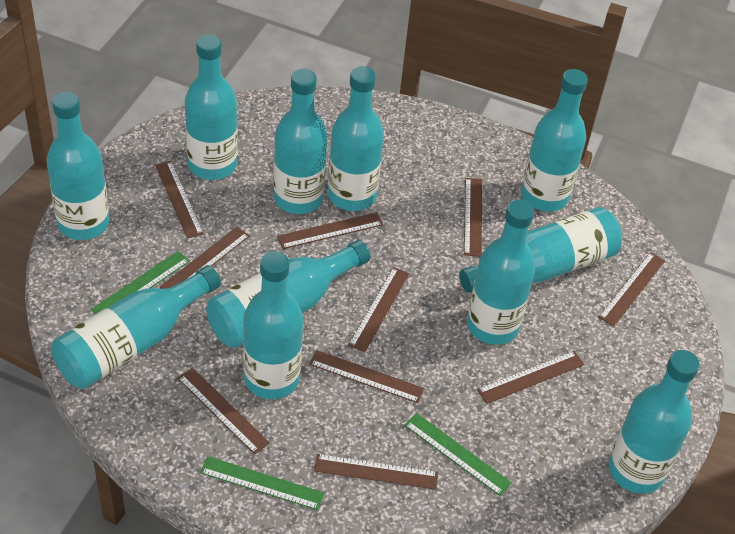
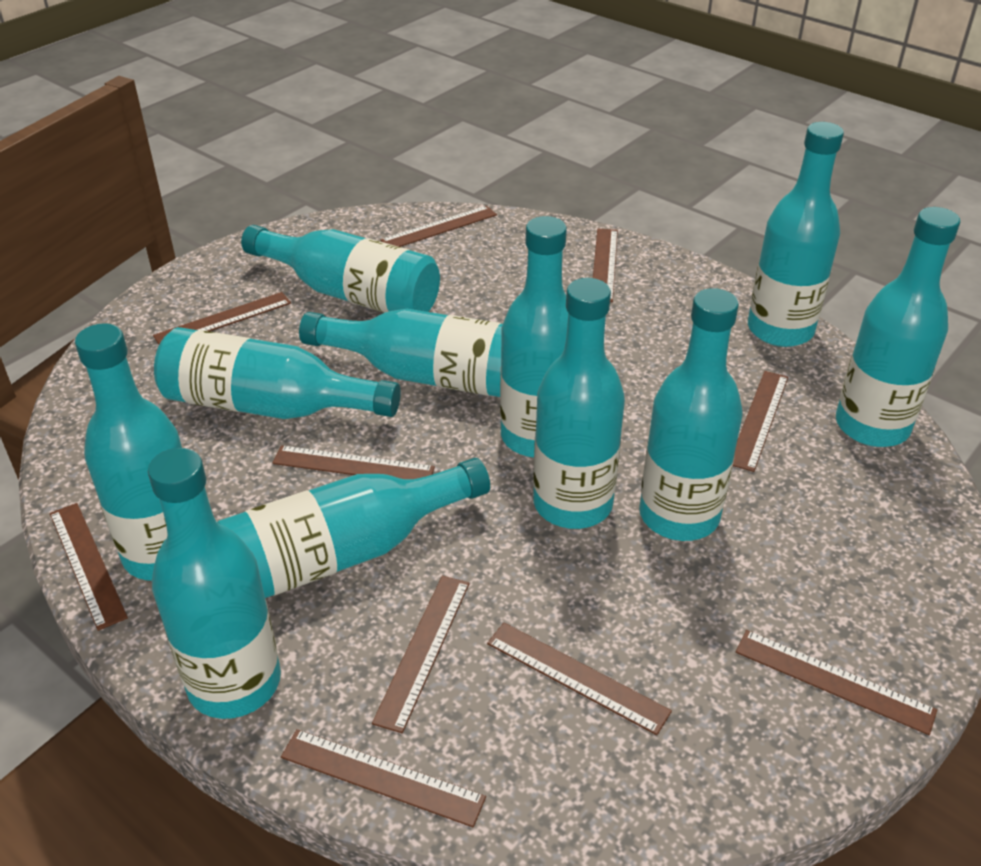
green ruler: [91,251,190,314] [200,456,324,510] [404,413,512,496] = 3 -> none = 0

